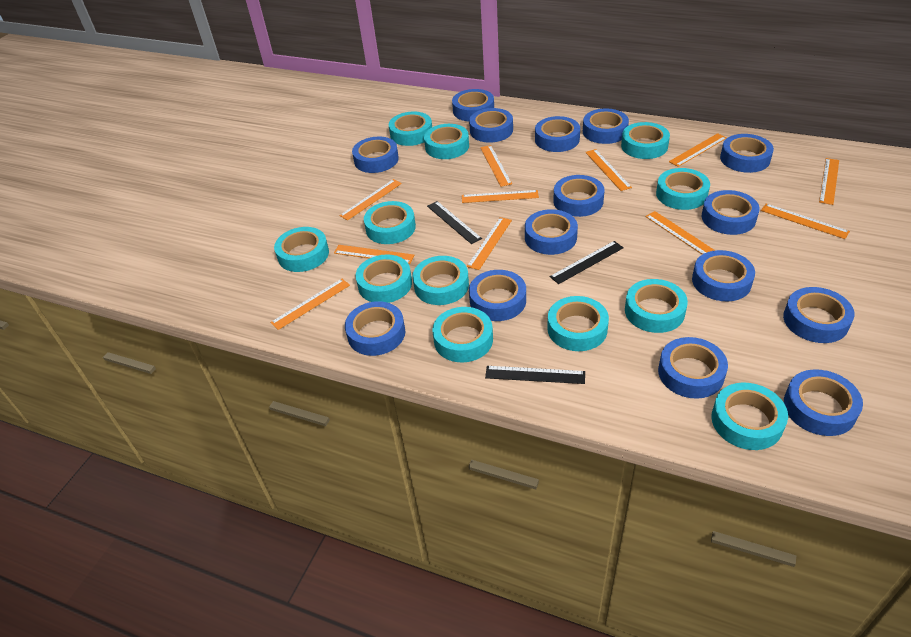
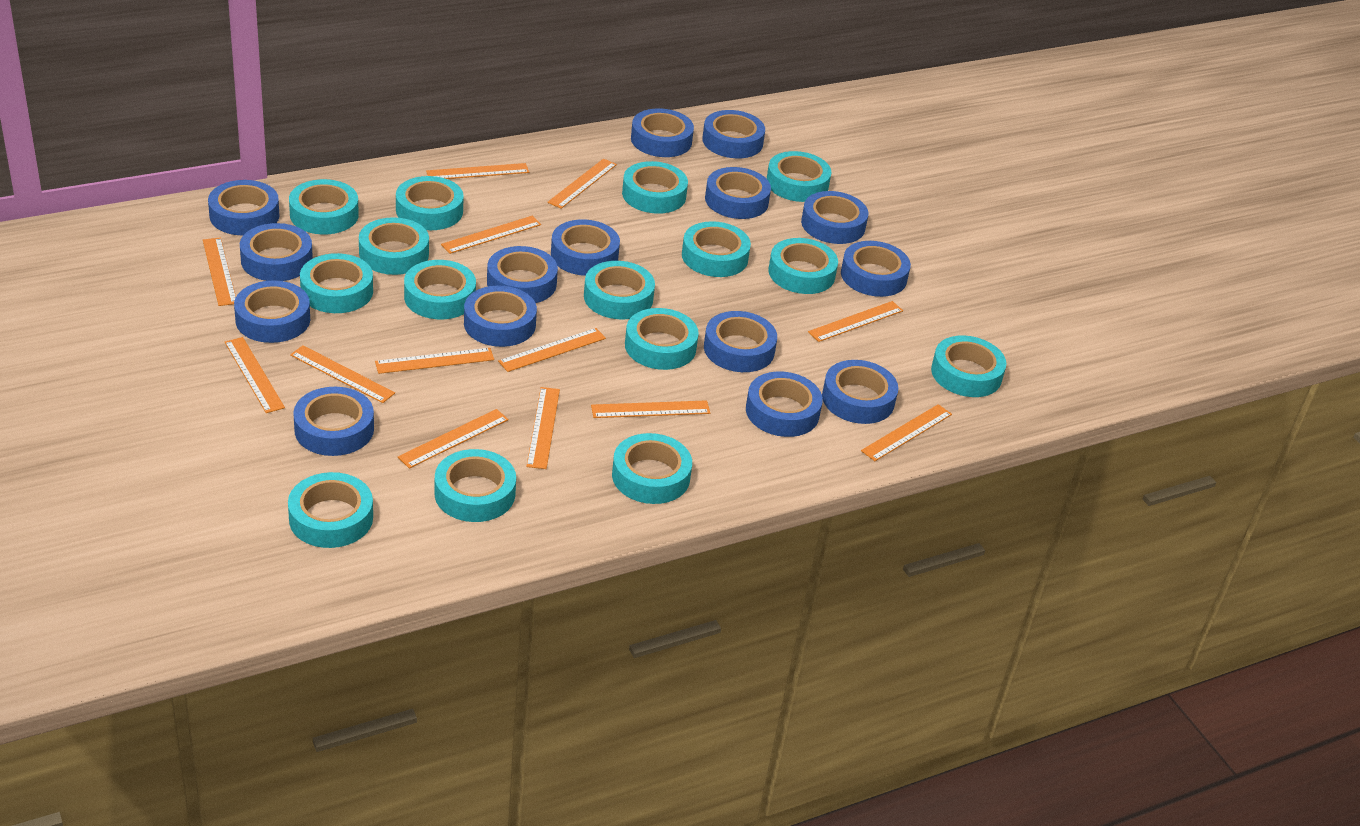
black ruler: [427,201,482,244] [485,366,585,384] [550,241,624,284] = 3 -> none = 0
orange ruler: [270,279,350,330] [334,245,414,264] [339,179,402,220] [462,190,539,203] [467,217,512,270] [480,145,512,187] [585,149,632,191] [645,211,716,254] [669,133,727,167] [761,204,850,239] [819,158,839,205] = 11 -> [203,238,236,306] [225,337,285,413] [290,345,395,403] [375,348,494,374] [398,409,508,469] [426,163,529,179] [441,216,541,254] [498,328,606,372] [526,387,560,469] [547,159,617,209] [591,400,710,418] [808,301,903,342] [861,404,952,461] = 13
turquoise tape: [274,227,329,272] [355,254,412,303] [364,201,416,244] [389,112,432,146] [412,256,469,305] [424,124,469,159] [432,307,493,362] [547,296,609,351] [621,122,670,159] [625,279,688,333] [656,168,710,210] [711,383,788,450] = 12 -> [288,472,373,548] [289,179,359,234] [300,253,373,313] [359,217,429,275] [396,176,464,230] [404,260,476,319] [434,449,516,522] [584,261,655,319] [612,433,692,504] [622,161,688,214] [625,308,699,370] [682,221,751,277] [767,151,831,202] [769,238,838,294] [931,335,1007,397] = 15

